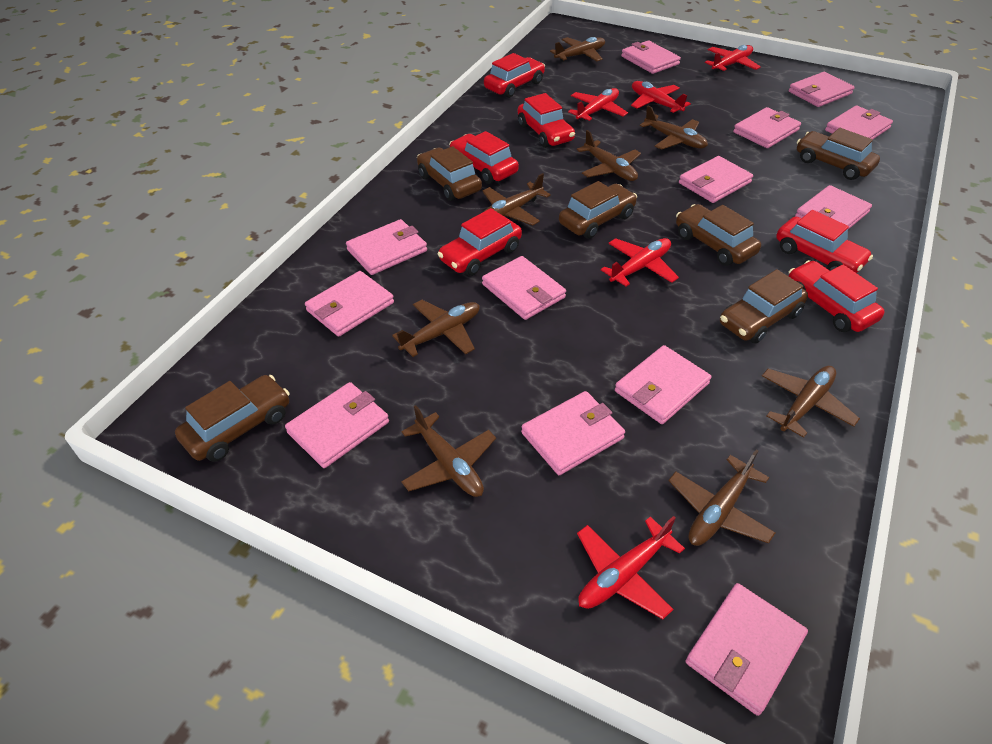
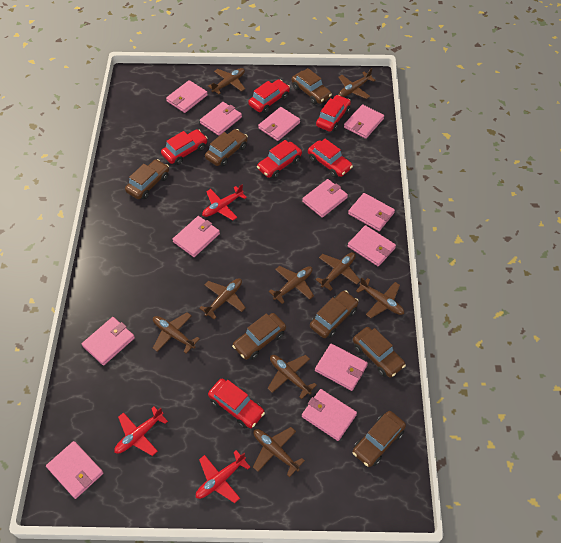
brown car: [175,375,290,462] [417,146,482,201] [559,181,637,239] [676,204,761,266] [720,269,808,344] [797,128,880,180] = 6 -> [125,159,169,199] [205,129,248,166] [232,313,286,360] [292,68,332,104] [310,291,359,338] [352,411,406,467] [353,327,406,378] = 7
brown plane: [392,300,479,357] [401,405,496,497] [482,173,551,225] [550,37,605,62] [577,130,641,181] [640,106,708,150] [669,449,775,546] [762,366,860,438] = 8 -> [153,312,200,353] [199,278,246,319] [208,68,245,94] [253,427,305,477] [268,266,314,304] [268,355,317,399] [315,252,361,291] [338,68,376,99] [356,277,404,318] = 9
pink wallet: [285,382,389,468] [305,271,394,337] [346,219,427,275] [482,256,566,320] [521,391,625,475] [615,345,711,424] [621,40,681,74] [679,156,753,203] [686,583,808,716] [733,107,801,148] [789,72,855,107] [795,185,872,229] [825,106,893,139] = 13 -> [46,441,103,499] [82,317,135,366] [166,80,208,113] [172,216,220,257] [200,102,242,136] [258,107,300,141] [302,179,348,218] [302,389,357,441] [315,343,368,391] [344,104,384,139] [348,193,395,231] [348,225,396,267] = 12
red plane: [568,88,628,121] [577,516,685,619] [601,238,679,286] [631,81,691,113] [705,45,761,72] = 5 -> [114,407,168,456] [196,450,250,503] [202,185,247,220] = 3

